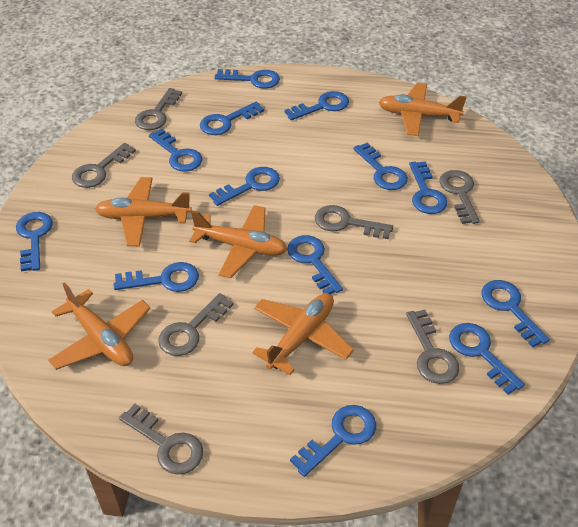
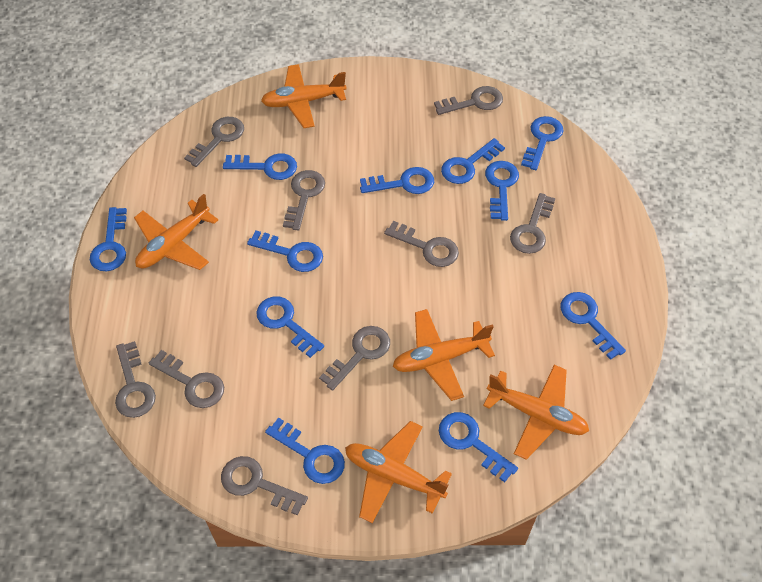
blue key: [16,212,53,272] [113,262,199,292] [149,129,202,172] [200,102,264,135] [209,167,280,206] [214,69,280,88] [284,91,349,120] [287,235,343,294] [290,405,376,477] [353,143,408,190] [409,161,447,214] [449,323,525,395] [481,280,550,347] = 13 -> [90,207,127,271] [223,153,297,180] [247,230,323,272] [256,296,324,358] [265,417,345,484] [360,167,434,194] [439,412,518,482] [441,138,505,184] [485,161,519,221] [521,116,563,170] [561,292,626,360] = 11
grey key: [72,143,136,188] [119,404,203,475] [135,88,182,130] [158,293,233,356] [315,205,393,239] [406,309,459,384] [439,170,480,224] = 7 -> [115,341,156,418] [149,350,224,408] [184,117,244,167] [221,456,308,516] [283,170,325,231] [319,326,390,391] [384,221,459,267] [434,86,503,115] [510,193,556,254] = 9

